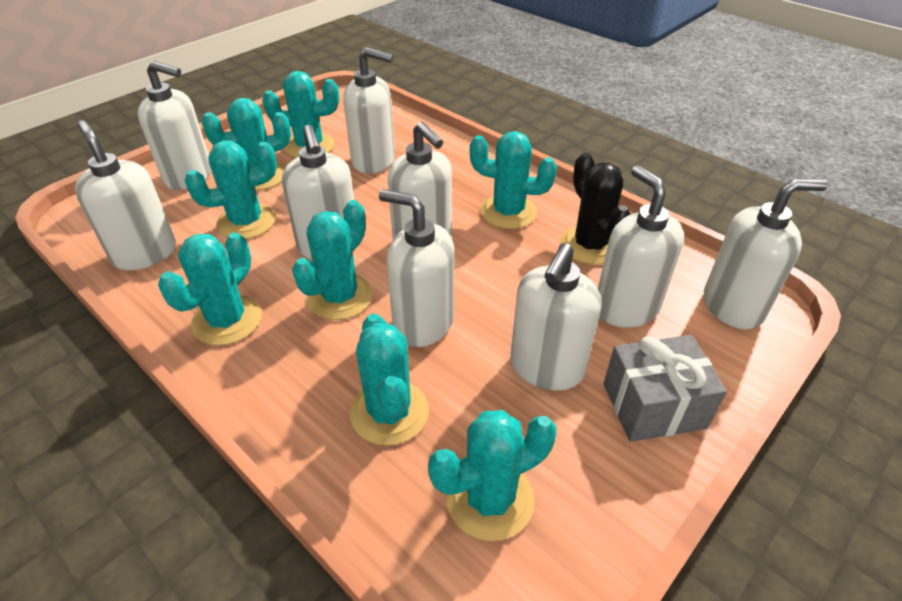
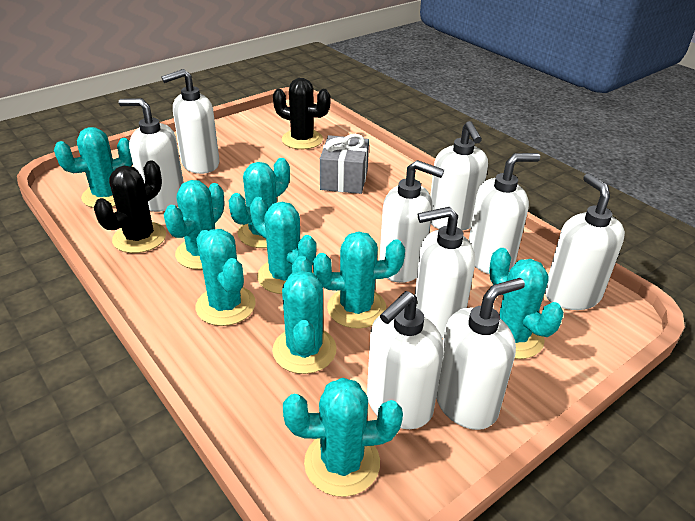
black cactus: [560,153,630,265] = 1 -> [94,161,166,253] [273,78,331,149] = 2
turquoise cactus: [158,233,262,346] [185,141,277,239] [202,98,291,191] [262,71,339,158] [292,200,373,320] [350,314,429,446] [428,410,556,541] [470,131,557,229] = 8 -> [54,127,133,208] [163,180,225,270] [195,229,256,326] [228,158,290,248] [250,197,317,294] [272,256,337,374] [283,378,403,497] [313,231,405,329] [489,248,564,359] = 9

